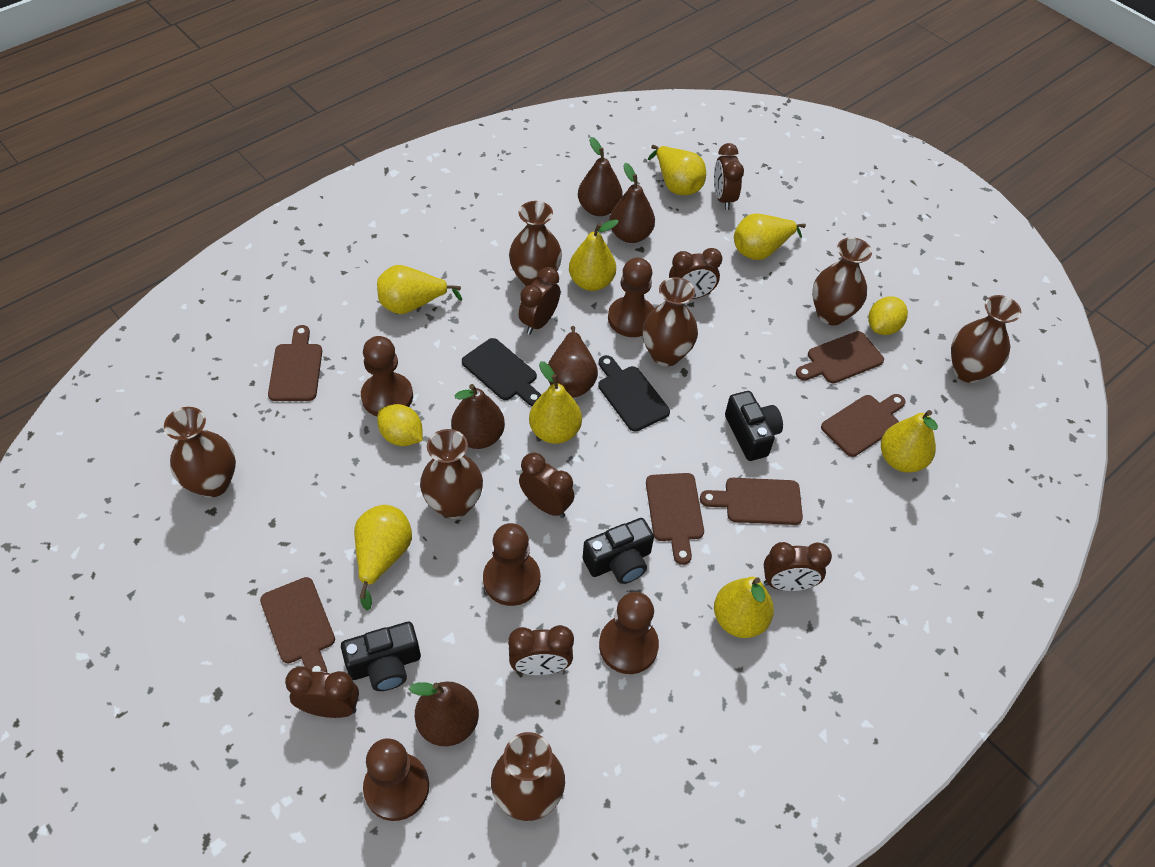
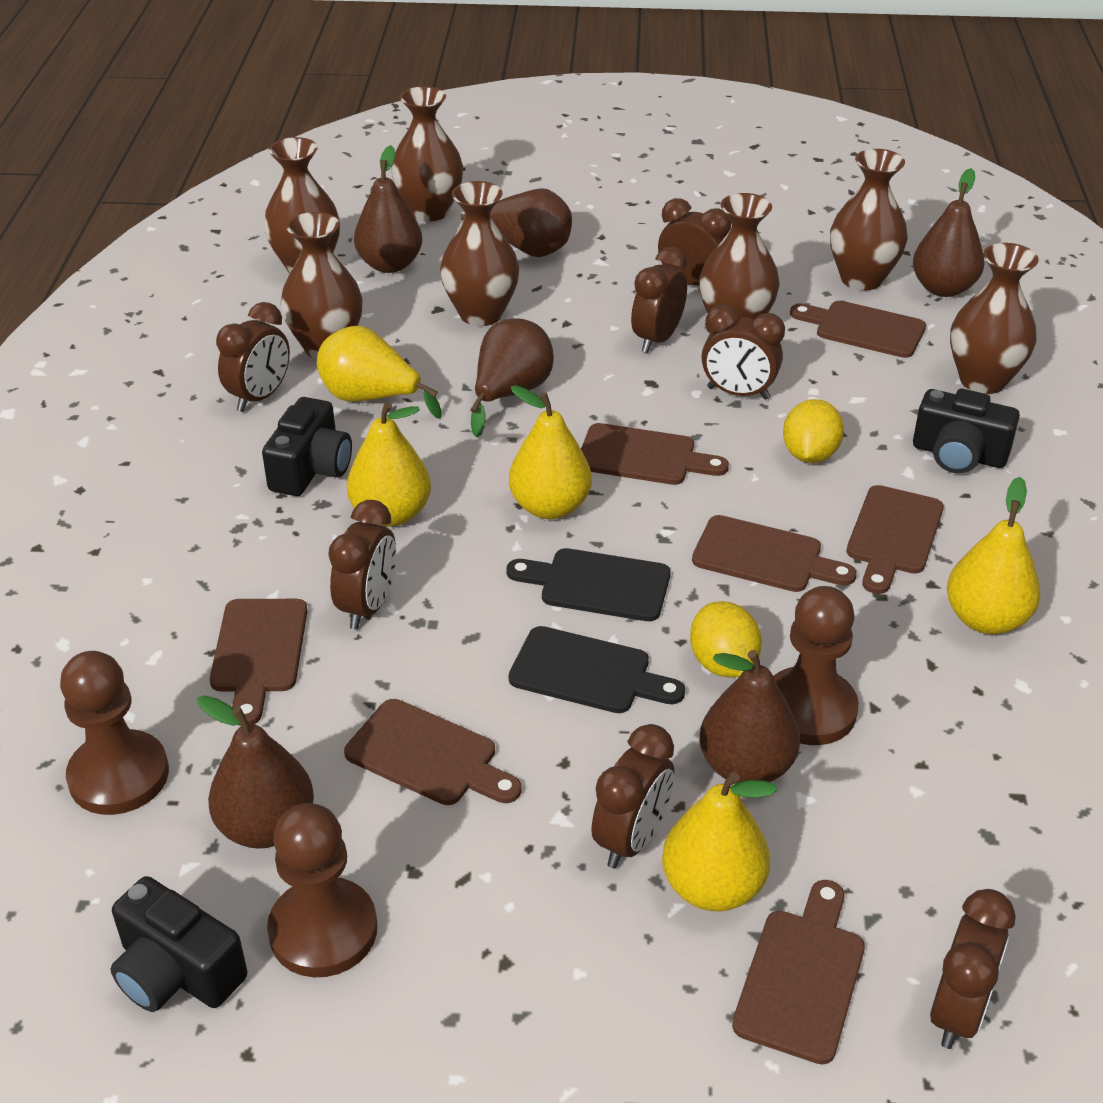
brown cutting board: [260,577,335,672] [268,325,322,401] [646,473,704,565] [700,478,803,525] [796,331,884,384] [821,394,906,457] = 6 -> [210,599,308,726] [344,699,522,805] [581,423,729,485] [692,515,857,592] [732,880,865,1065] [790,301,926,358] [847,485,944,594] = 7
brown pawn: [361,336,413,416] [363,738,429,821] [483,523,540,606] [599,592,659,674] [608,257,654,337] = 5 -> [60,651,169,815] [267,803,377,977] [773,586,859,745] = 3
brown pear: [409,681,479,746] [451,384,505,449] [548,326,598,398] [578,137,623,216] [609,163,655,243] = 5 -> [197,695,314,849] [354,145,422,273] [460,188,572,257] [470,318,554,437] [700,650,800,784] [913,168,984,297] = 6
yellow pear: [354,505,412,610] [377,265,462,314] [529,361,582,444] [569,219,619,291] [648,145,706,195] [714,577,774,638] [734,214,806,260] [881,410,938,473] = 8 -> [317,326,442,418] [347,402,431,527] [509,385,592,519] [662,772,778,911] [947,477,1041,634] = 5

